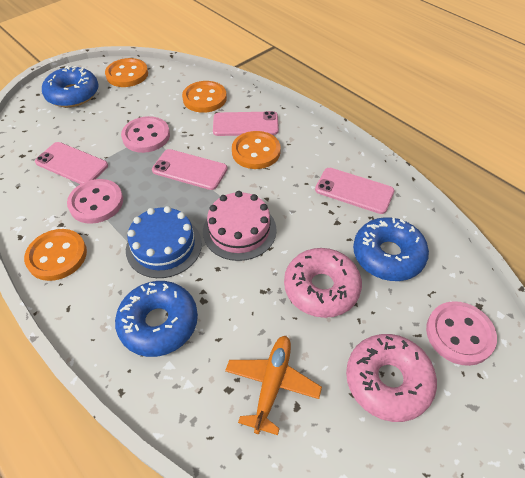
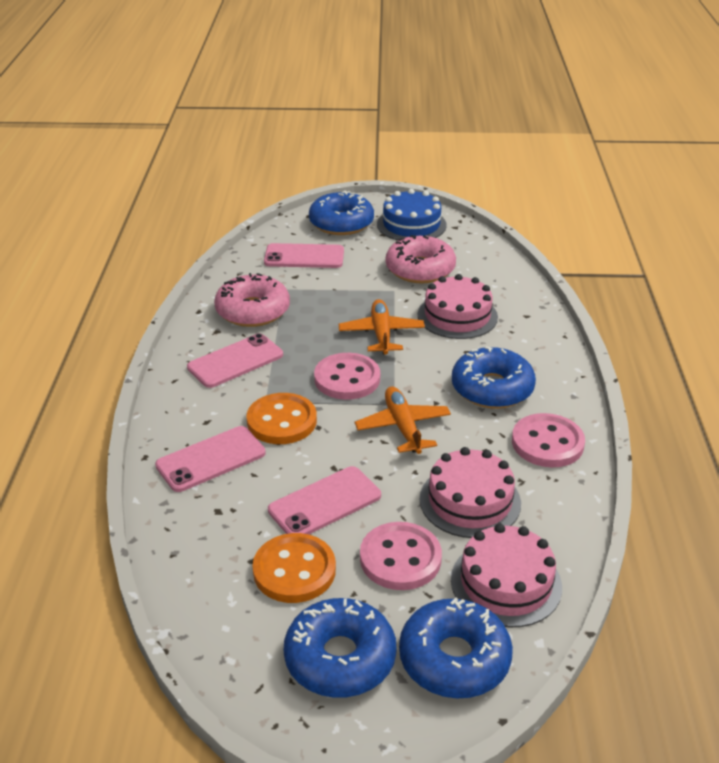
blue donut: [42,66,99,107] [115,281,198,357] [353,217,429,281] = 3 -> [284,598,397,698] [309,191,374,235] [399,598,513,698] [452,347,536,409] = 4
orange button: [24,229,87,281] [105,58,148,87] [182,81,227,113] [232,131,281,169] = 4 -> [246,393,317,444] [253,533,336,603] = 2
orange plane: [225,336,322,435] = 1 -> [339,299,425,355] [355,386,451,454] = 2
pink cake: [203,191,277,261] = 1 -> [418,274,498,339] [420,447,521,538] [451,523,562,627] = 3

